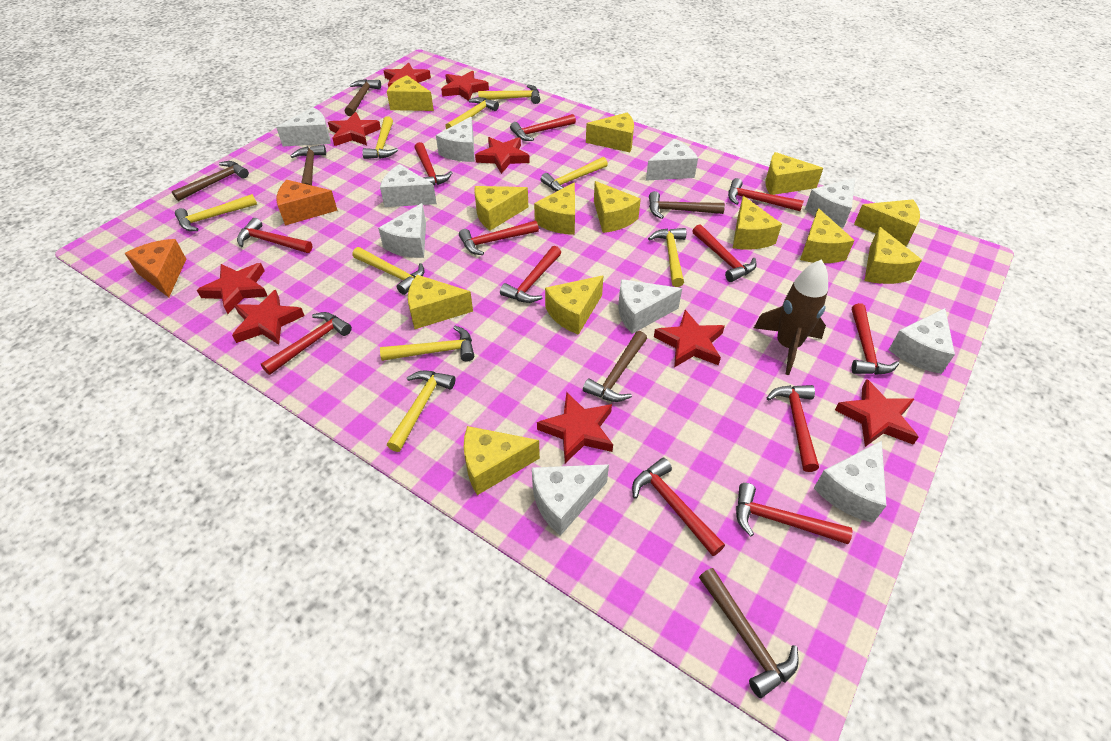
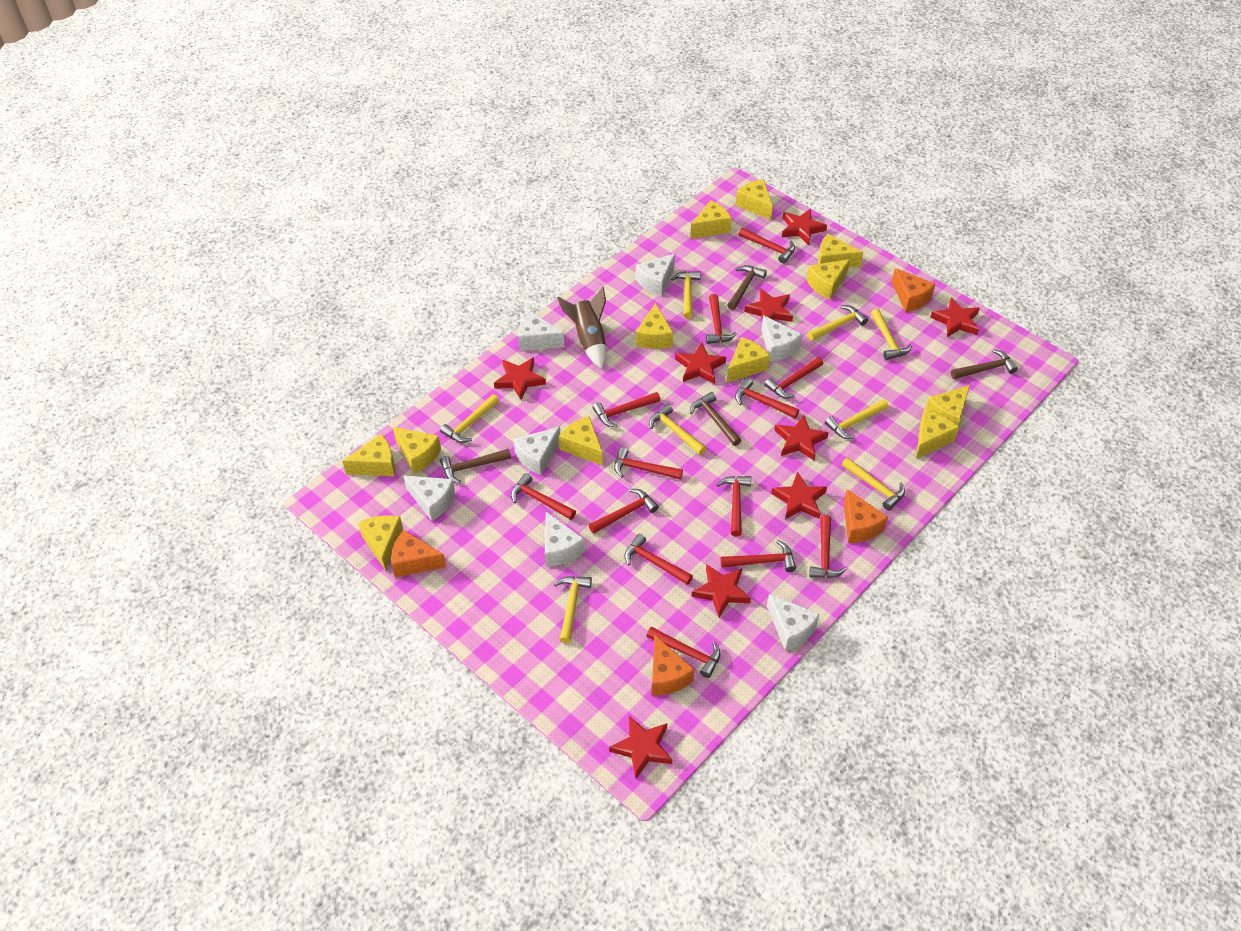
brown hammer: [172,161,249,201] [290,145,326,185] [345,79,381,116] [583,331,647,402] [649,191,725,219] [699,568,799,698] = 6 -> [440,449,511,483] [690,392,741,446] [727,265,767,310] [951,349,1018,379] = 4
orange cheese: [125,239,186,297] [276,180,338,226] = 2 -> [391,530,446,578] [651,635,694,695] [844,489,888,543] [892,268,935,312] = 4
red hammer: [237,218,312,253] [261,312,352,375] [414,142,452,185] [459,221,539,255] [500,246,561,303] [510,114,576,141] [632,458,725,556] [693,224,756,282] [728,178,804,211] [736,483,853,544] [767,385,819,472] [852,303,899,375] = 12 -> [511,473,576,520] [589,489,659,534] [592,392,660,427] [614,447,683,480] [624,534,693,585] [646,627,721,678] [706,294,737,344] [717,476,751,537] [720,540,796,572] [735,378,799,418] [739,228,795,264] [764,357,823,398] [809,515,846,578] = 13
white cheese: [276,107,331,146] [378,203,426,258] [380,164,437,207] [436,117,475,162] [532,464,609,536] [618,279,682,334] [646,139,698,181] [805,178,855,228] [814,441,887,523] [889,308,955,374] = 10 -> [404,476,455,521] [514,426,560,475] [518,312,564,351] [545,512,584,567] [636,253,675,296] [761,315,802,362] [767,594,819,651] = 7
yellow cheese: [387,75,434,111] [408,275,473,329] [464,426,540,495] [474,186,528,231] [534,182,575,235] [545,276,603,335] [586,112,634,152] [594,181,641,233] [733,196,782,250] [765,152,823,195] [800,208,855,263] [854,199,920,246] [865,227,922,284] = 13 -> [342,434,395,476] [358,515,403,571] [393,427,441,474] [559,416,603,465] [636,303,673,349] [690,200,732,239] [727,337,770,382] [735,179,773,220] [807,259,850,300] [818,234,863,268] [916,409,959,459] [925,385,970,425] = 12
yellow hammer: [175,194,257,231] [353,247,425,295] [362,116,398,159] [380,326,474,362] [387,371,455,452] [445,97,499,129] [478,85,540,104] [541,157,608,192] [648,228,686,287] = 9 -> [440,394,499,443] [554,576,592,643] [649,404,706,455] [671,271,701,319] [808,305,868,341] [825,399,889,439] [841,457,905,510] [871,309,912,360] = 8

